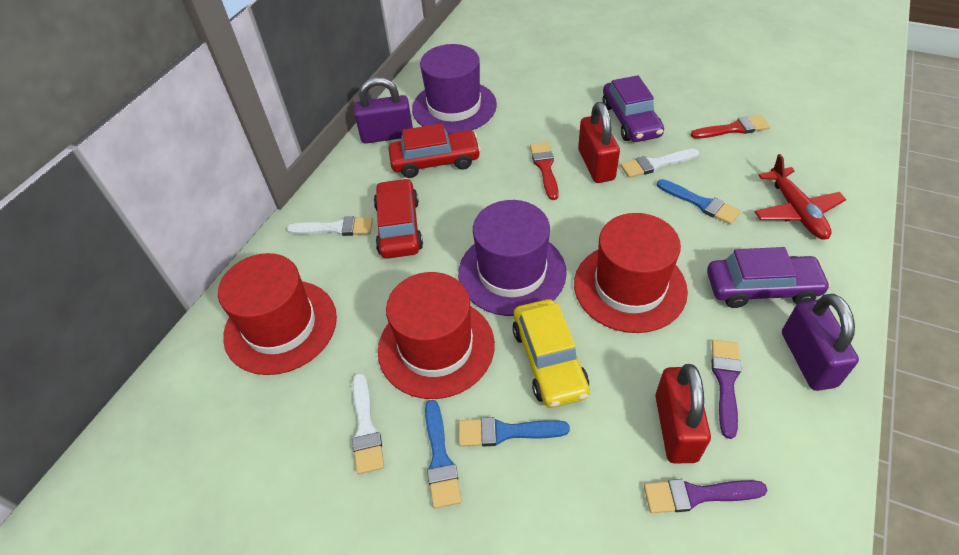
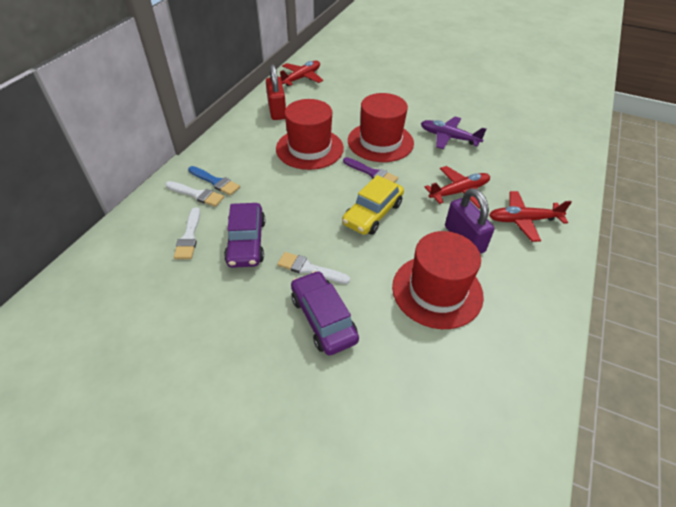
blue brush: [425,400,461,508] [459,417,570,447] [657,179,741,225] = 3 -> [188,166,240,195] = 1
purple brush: [644,479,767,513] [712,340,741,439] = 2 -> [343,157,398,183] = 1
purple hat: [412,44,497,134] [458,200,567,316] = 2 -> none = 0
purple padlock: [354,77,413,143] [782,294,859,391] = 2 -> [445,188,495,254] = 1
purple plane: none = 0 -> [421,117,486,149] = 1
red brush: [530,142,559,200] [691,115,770,139] = 2 -> none = 0
red car: [374,178,423,259] [388,124,481,178] = 2 -> none = 0
red padlock: [578,102,620,183] [655,364,711,463] = 2 -> [266,64,286,120] = 1
red plane: [754,154,846,240] = 1 -> [280,60,323,86] [425,166,490,209] [489,191,572,242] = 3

